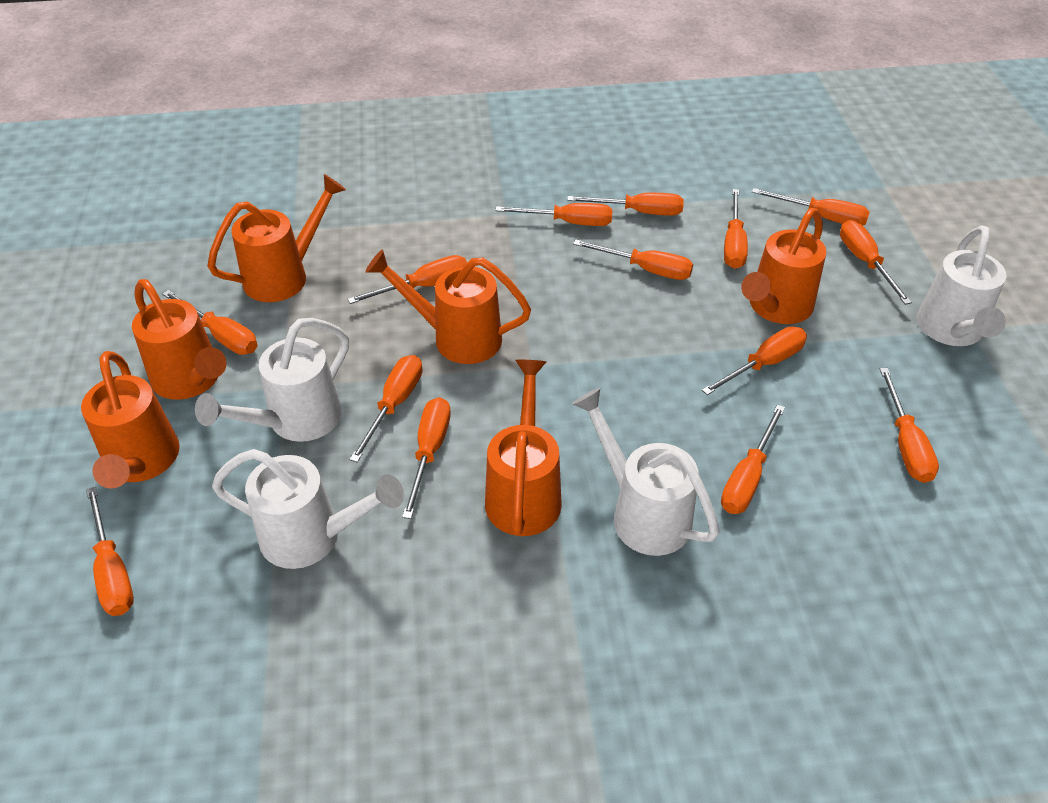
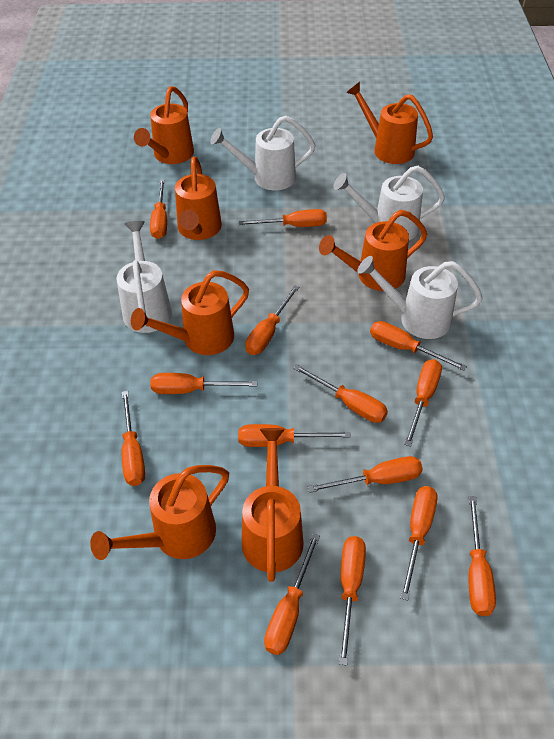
orange watering can: [81,351,180,489] [132,279,227,400] [207,174,346,302] [365,250,531,364] [485,360,562,536] [741,208,826,324] = 6 -> [90,465,229,560] [131,270,249,355] [134,86,194,164] [175,156,222,240] [242,428,304,582] [319,210,427,291] [346,82,433,164] = 7

